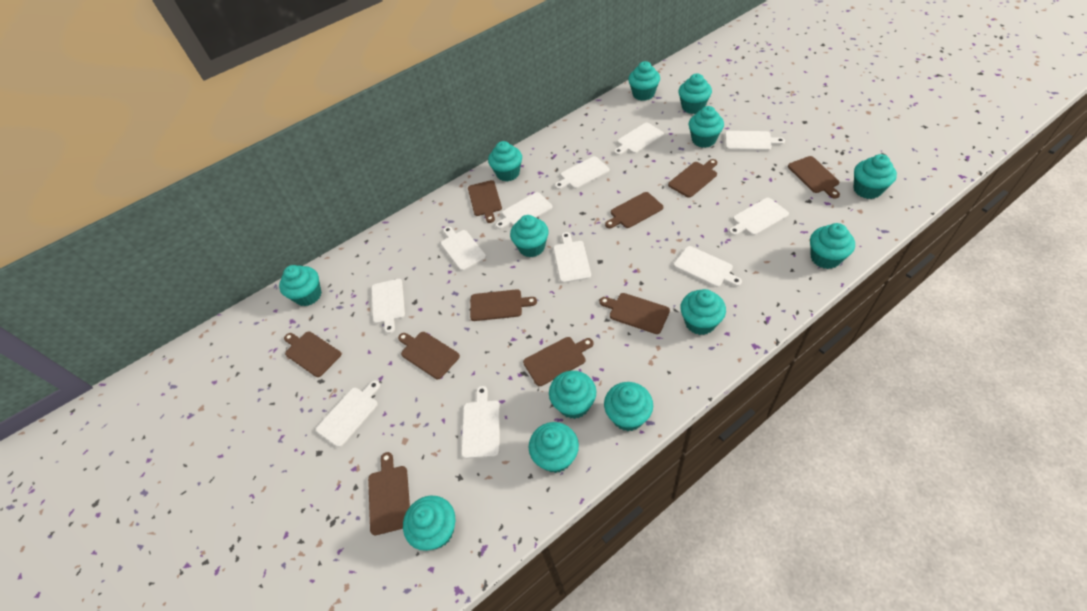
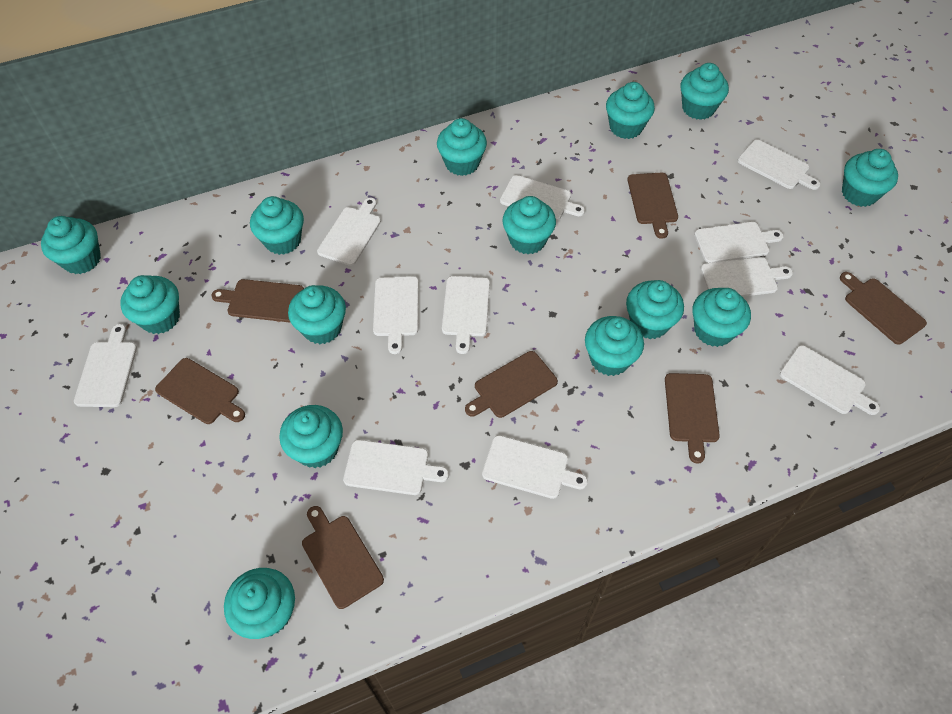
brown cutting board: [284,331,341,377] [368,452,410,535] [398,332,460,379] [468,180,502,223] [470,289,537,321] [523,337,593,386] [599,293,670,334] [605,192,663,228] [668,159,717,198] [788,156,840,199] = 10 -> [155,358,245,424] [211,279,304,322] [302,506,384,609] [465,351,558,418] [628,173,678,239] [665,373,720,464] [840,272,927,345] = 7
turquoise cupcake: [279,265,322,306] [403,496,455,551] [488,141,522,181] [510,215,549,257] [529,422,579,473] [549,371,596,419] [604,382,653,431] [628,61,660,101] [678,74,712,114] [680,289,726,335] [689,106,724,148] [810,223,855,269] [853,154,897,199] = 13 -> [41,216,101,274] [120,275,180,334] [224,568,295,639] [250,196,304,255] [279,405,343,468] [288,285,346,344] [437,118,487,176] [502,196,556,254] [585,316,644,376] [606,82,655,139] [626,280,684,339] [680,63,729,120] [692,288,751,347] [842,149,898,207] = 14

